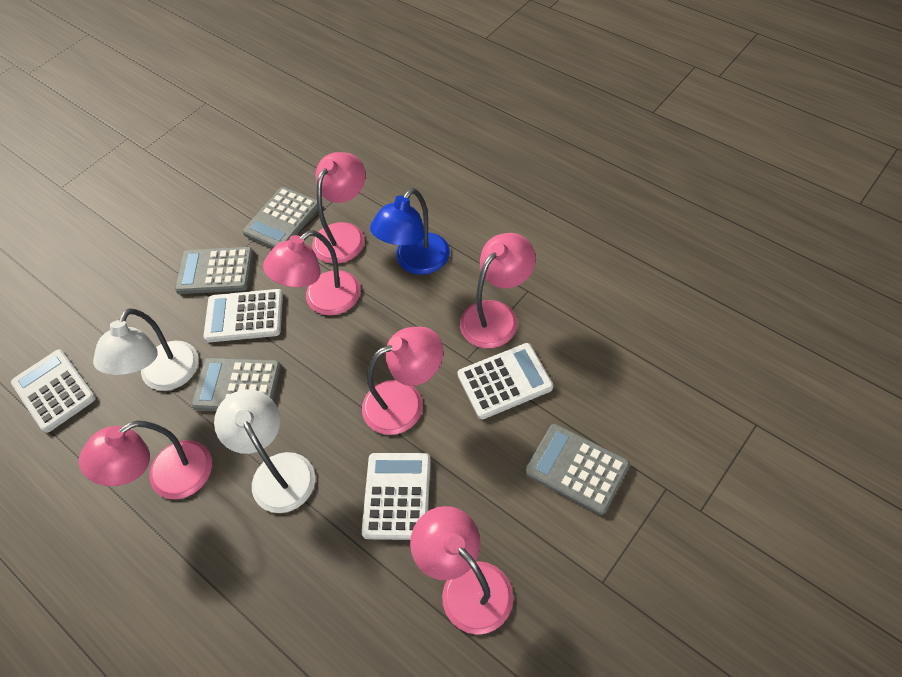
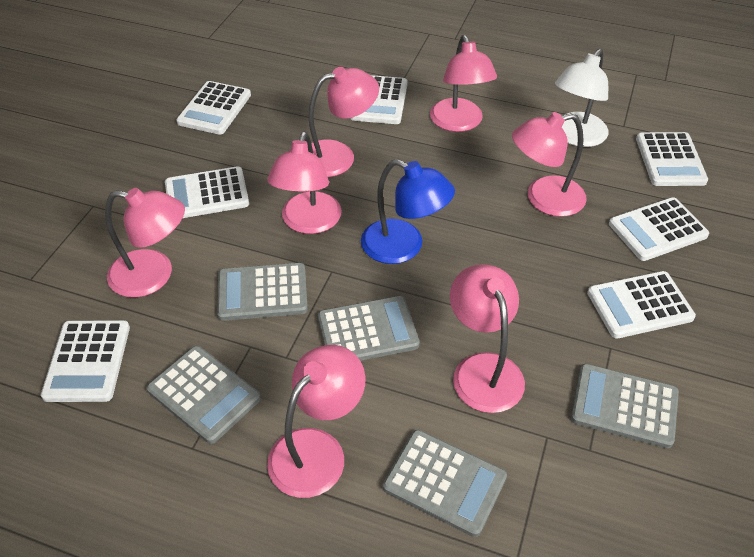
grey calculator: [175,247,254,294] [191,357,281,411] [242,187,318,249] [525,424,630,515] = 4 -> [147,346,261,444] [217,263,308,321] [318,296,420,361] [383,430,507,537] [571,364,679,448] = 5
pink lamp: [79,421,212,499] [263,230,361,316] [312,152,366,264] [362,327,443,435] [410,506,513,635] [460,233,536,348] = 6 -> [105,188,185,298] [267,131,342,234] [267,345,366,498] [308,67,379,177] [430,35,497,132] [450,264,525,413] [512,112,587,217] = 7
white calculator: [11,349,96,433] [203,289,283,342] [361,453,431,540] [458,343,553,419] = 4 -> [41,320,130,402] [165,166,249,218] [176,81,251,134] [350,75,408,124] [587,271,696,339] [609,197,709,261] [636,132,708,186] = 7
white lamp: [93,308,199,391] [214,389,315,513] = 2 -> [555,49,608,147] = 1

